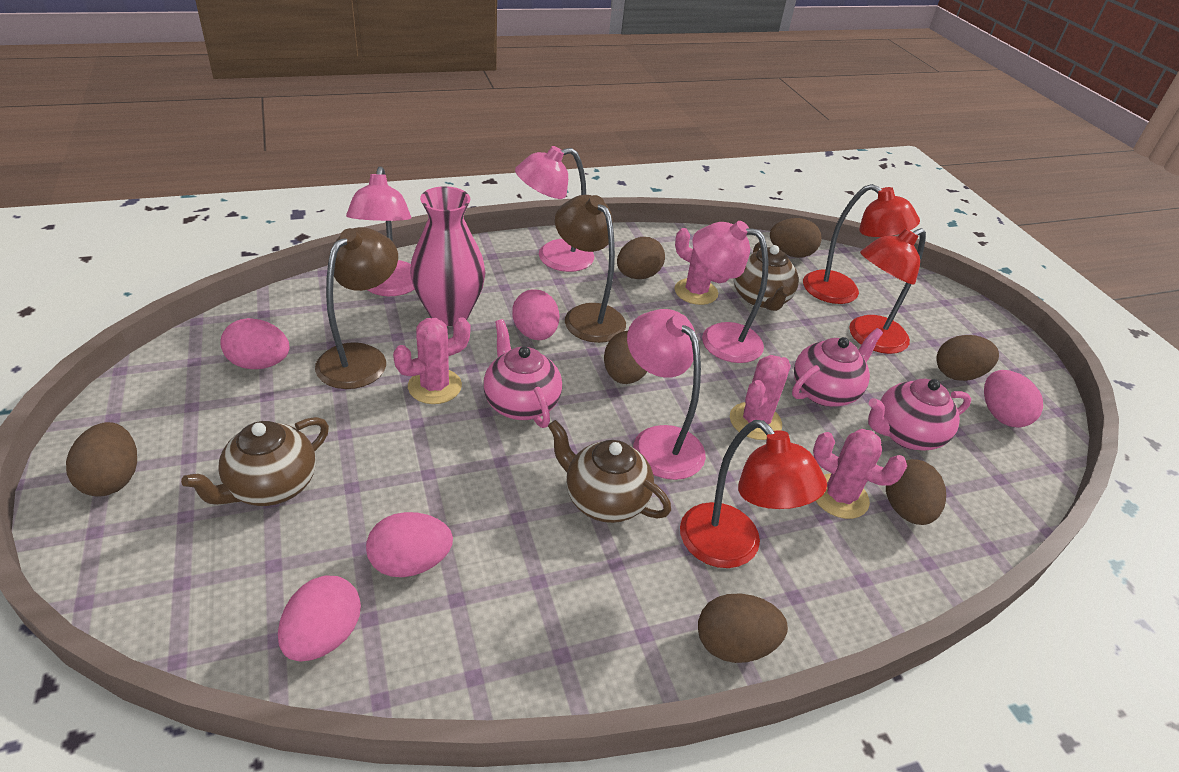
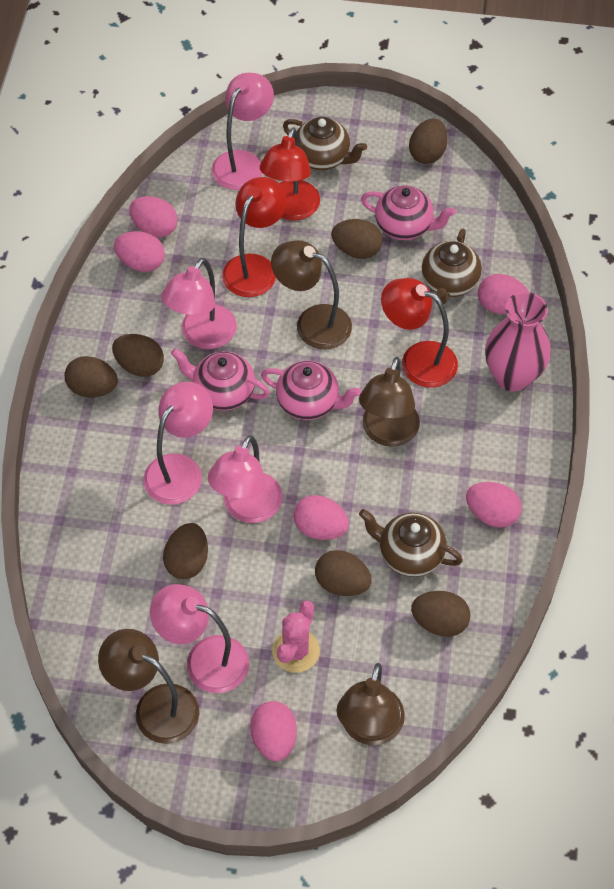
brown lamp: [315,227,398,389] [555,195,626,343] = 2 -> [98,629,199,744] [271,240,352,349] [337,663,405,745] [359,357,420,447] = 4
pink cactus: [393,317,470,404] [675,228,730,305] [730,355,791,440] [813,429,907,519] = 4 -> [272,600,320,673] = 1
pink egg: [220,318,289,369] [278,575,361,662] [366,512,453,577] [512,289,559,340] [984,370,1043,428] = 5 -> [114,231,165,272] [129,196,178,238] [250,701,297,762] [294,495,349,540] [466,482,521,528] [478,274,529,314] = 6
pink lamp: [346,166,415,296] [515,146,594,272] [627,309,706,480] [692,221,768,363] = 4 -> [143,382,213,505] [150,584,249,693] [161,258,237,349] [208,435,282,523] [211,73,274,190] = 5

